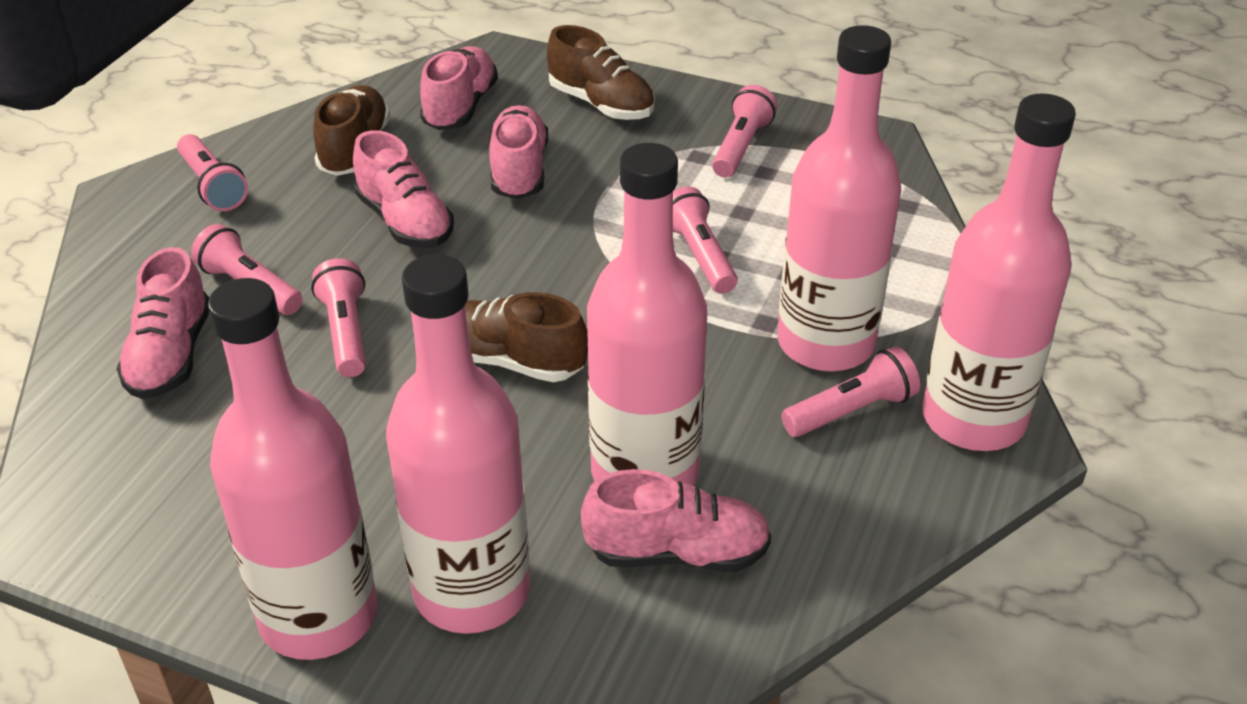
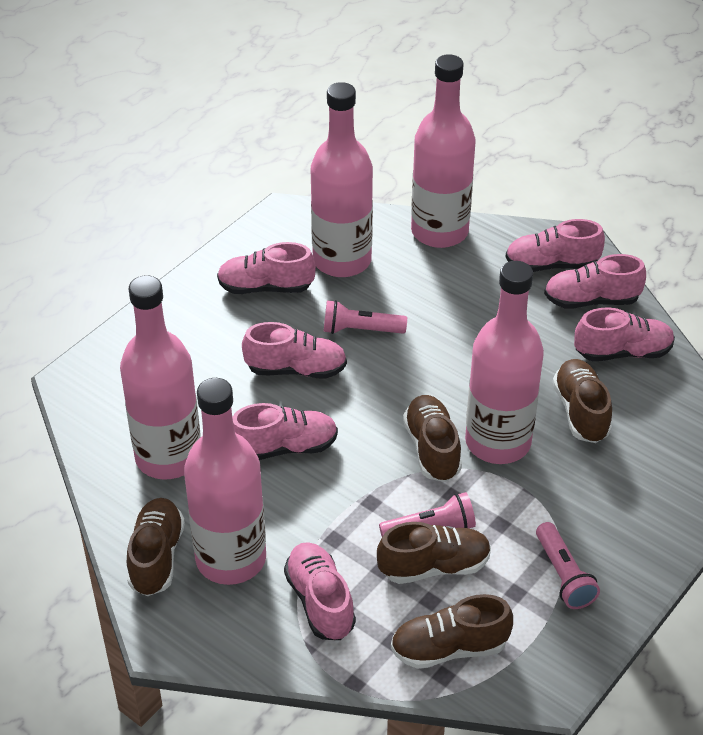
brown shoe: [313,85,391,176] [465,292,588,382] [547,25,655,120] = 3 -> [127,498,185,596] [377,522,491,584] [391,594,513,669] [403,395,462,482] [553,359,612,443] = 5
pink flashlight: [177,134,248,211] [191,224,303,315] [311,258,366,377] [673,187,738,294] [712,85,777,178] [781,346,920,437] = 6 -> [324,300,407,334] [379,492,476,537] [536,522,600,609] = 3
pink shoe: [116,247,209,399] [353,130,454,248] [420,46,498,130] [489,105,548,199] [581,469,771,572] = 5 -> [217,242,316,294] [232,403,338,460] [242,322,347,379] [284,542,356,640] [505,219,605,272] [544,254,646,308] [574,308,675,361] = 7

